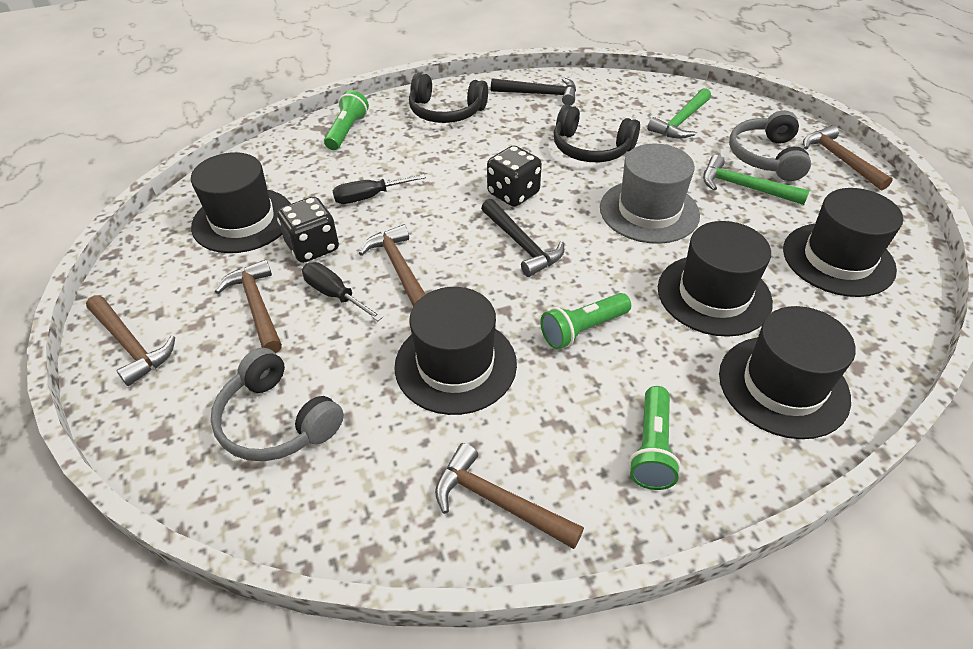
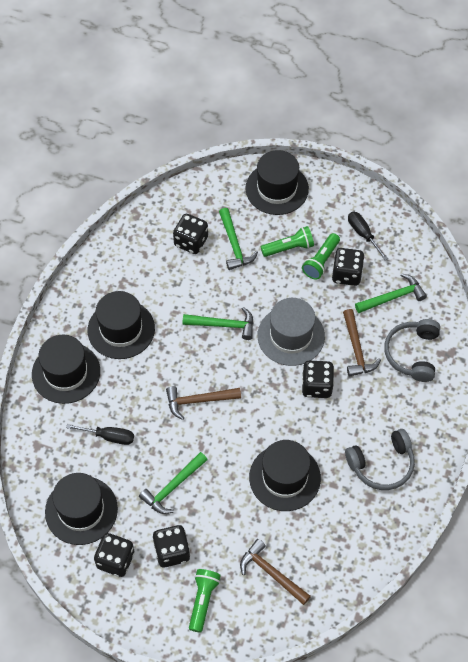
black dice: [277,197,339,263] [487,145,542,207] = 2 -> [94,533,134,577] [153,525,190,567] [173,214,208,254] [301,361,334,398] [332,248,364,286] = 5
black hammer: [481,199,564,277] [491,77,576,105] = 2 -> none = 0
black headphones: [409,73,488,123] [554,105,640,162] = 2 -> none = 0
brown hammer: [86,295,175,386] [215,259,282,353] [359,224,426,307] [435,443,584,549] [803,125,893,191] = 5 -> [166,386,241,420] [240,539,311,605] [343,309,381,377] = 3
green hammer: [647,88,711,139] [703,155,810,205] = 2 -> [139,452,208,514] [183,307,254,340] [219,208,258,270] [355,273,427,313] = 4

